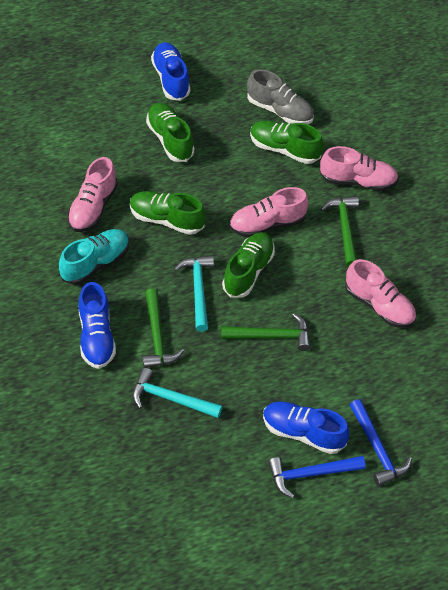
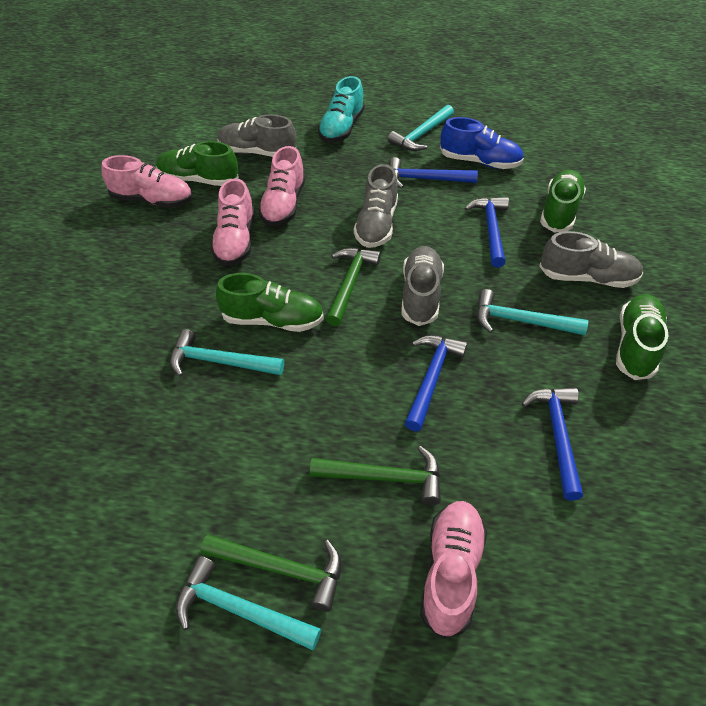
blue hammer: [268,456,365,498] [350,399,412,486] = 2 -> [389,157,478,189] [405,335,468,432] [465,197,509,268] [522,387,583,501] = 4
blue shoe: [79,282,116,369] [151,42,190,101] [263,401,350,454] = 3 -> [440,117,524,169] = 1
grey shoe: [247,69,314,124] = 1 -> [217,115,296,157] [354,164,398,248] [402,246,444,326] [539,231,643,288] = 4
turquoise hammer: [132,368,222,418] [174,255,214,332] = 2 -> [170,329,284,377] [176,556,321,650] [388,105,454,151] [477,289,588,335] = 4

